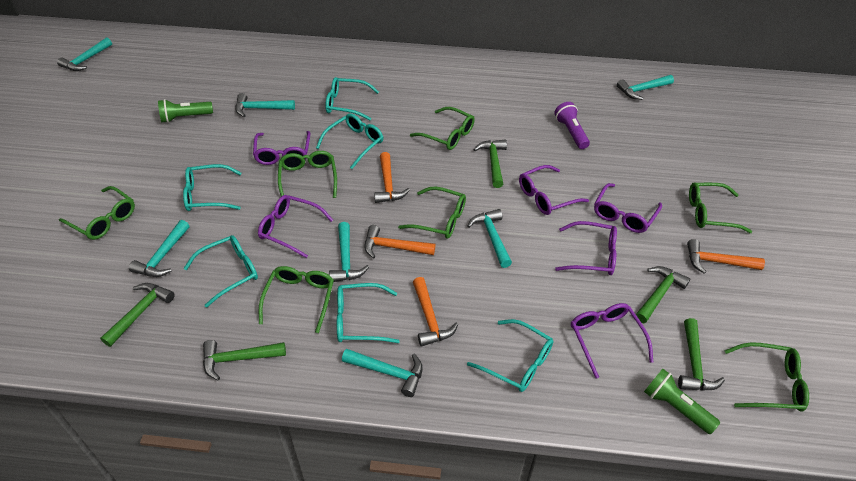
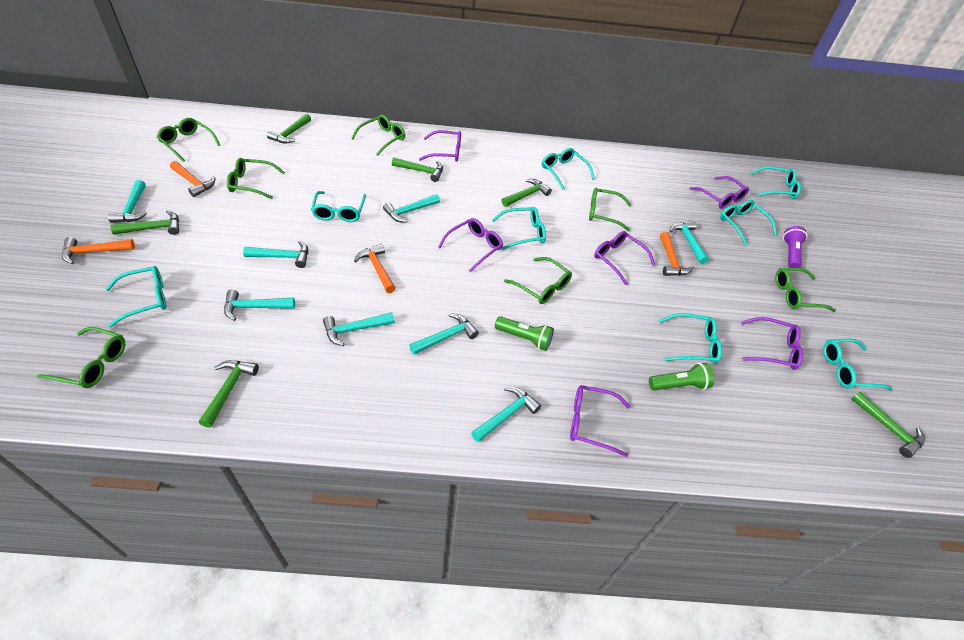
green hammer: [100,283,175,347] [203,340,286,380] [473,139,507,188] [636,266,691,323] [678,318,725,390] = 5 -> [110,211,179,235] [199,360,259,428] [267,114,311,144] [392,157,443,182] [501,179,552,207] [851,392,925,458] = 6
turquoise glasses: [183,164,241,211] [184,235,258,308] [316,113,383,169] [325,77,379,121] [337,283,400,343] [467,319,553,392] = 6 -> [105,266,167,327] [311,191,366,222] [492,207,546,250] [542,148,595,190] [659,313,722,364] [720,200,777,246] [750,166,801,199] [823,339,893,391] = 8
turquoise hammer: [57,37,112,71] [129,220,190,277] [236,93,295,117] [329,222,369,282] [342,349,423,397] [467,209,512,268] [617,75,674,100] = 7 -> [108,180,147,223] [224,289,295,321] [243,241,308,268] [323,312,395,346] [383,194,440,223] [409,313,479,355] [471,387,541,442] [670,221,709,264] = 8

